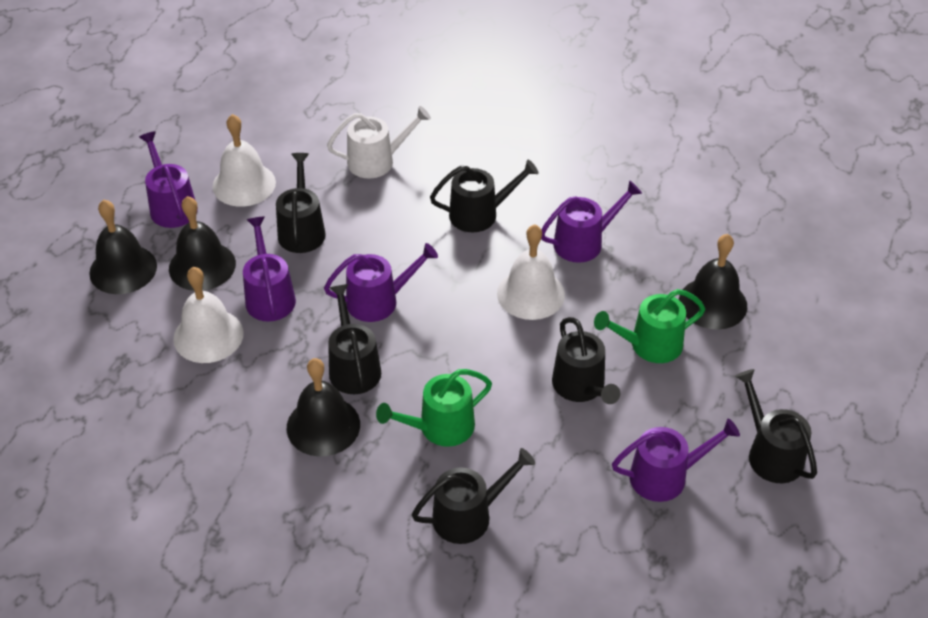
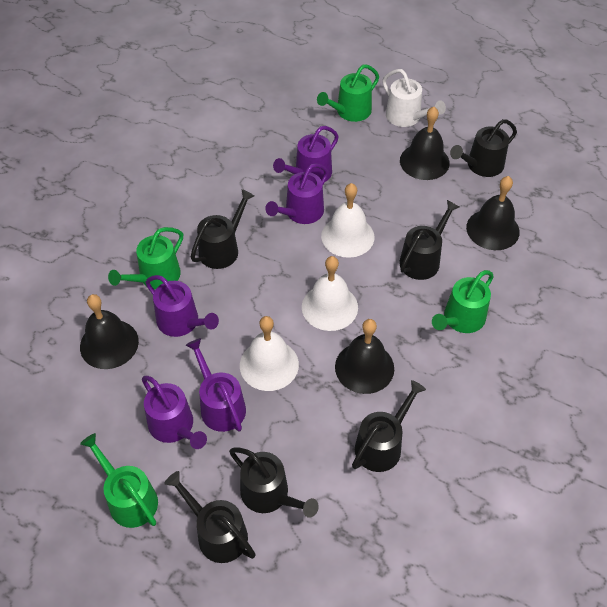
green watering can: [376,369,492,447] [594,289,706,363] = 2 -> [80,433,158,528] [108,227,183,289] [317,64,379,122] [432,270,494,333] = 4

